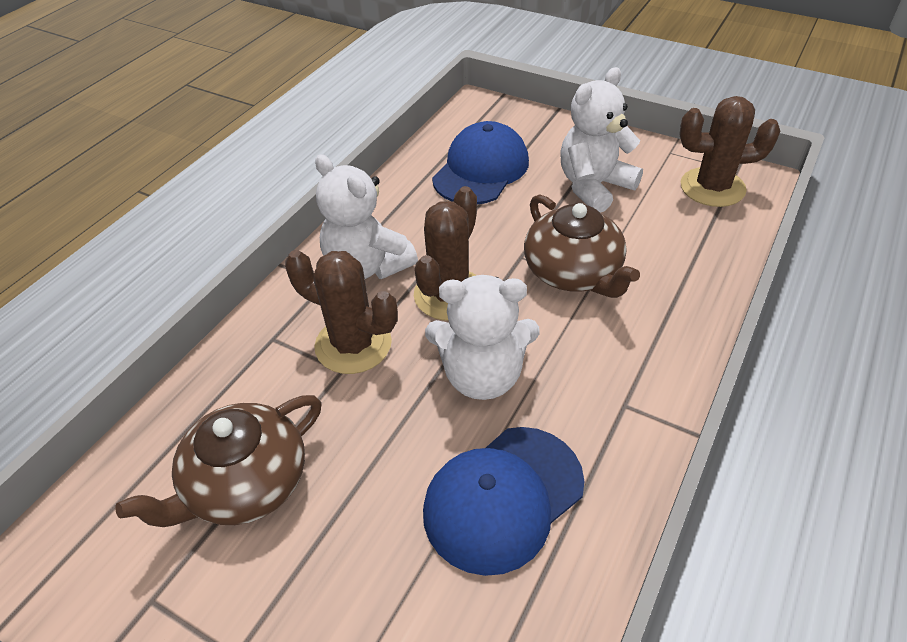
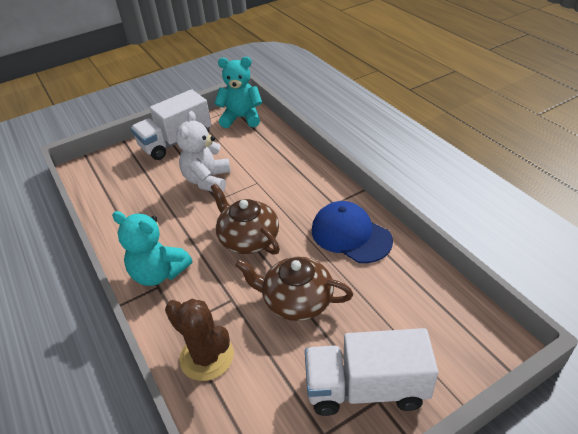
blue cap: [423,427,584,576] [432,121,529,204] = 2 -> [312,201,393,263] = 1
brown cactus: [285,250,398,374] [414,186,477,320] [679,96,780,207] = 3 -> [165,299,234,381] = 1
turquoise teddy bear: none = 0 -> [112,211,193,286] [214,57,262,128] = 2
white teddy bear: [315,154,418,279] [425,275,539,400] [560,67,643,213] = 3 -> [176,111,231,192] = 1
white truck: none = 0 -> [131,89,211,160] [305,328,438,416] = 2

